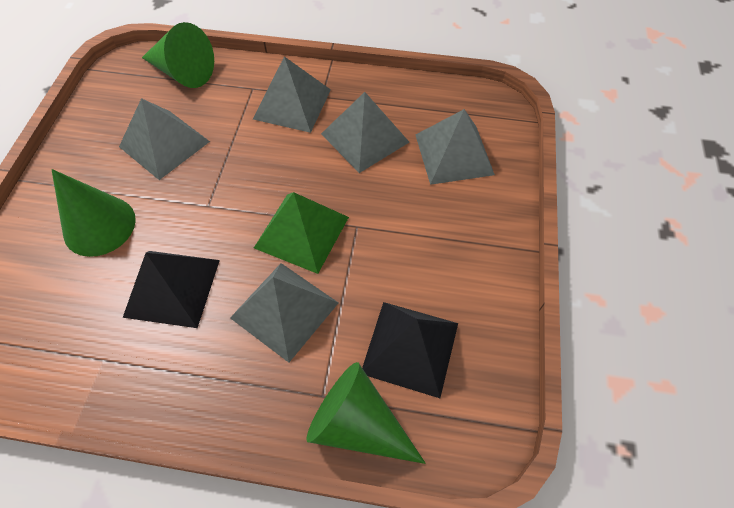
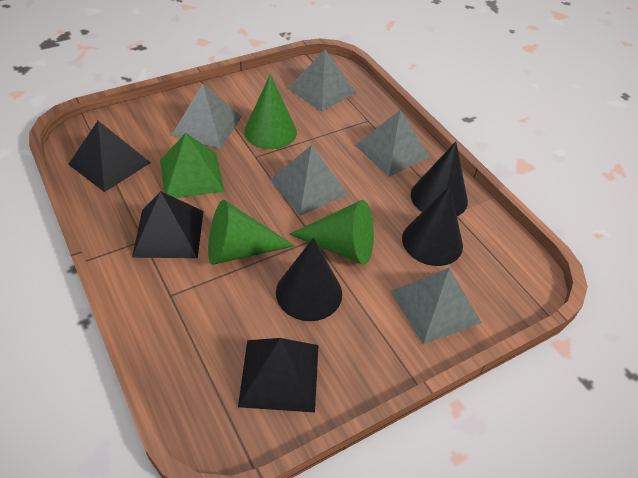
black cone: none = 0 -> [276,238,342,321] [402,186,463,266] [411,142,468,216] = 3
black pyramid: [123,251,220,328] [362,302,458,398] = 2 -> [68,121,151,192] [132,191,204,258] [238,338,318,412] = 3

